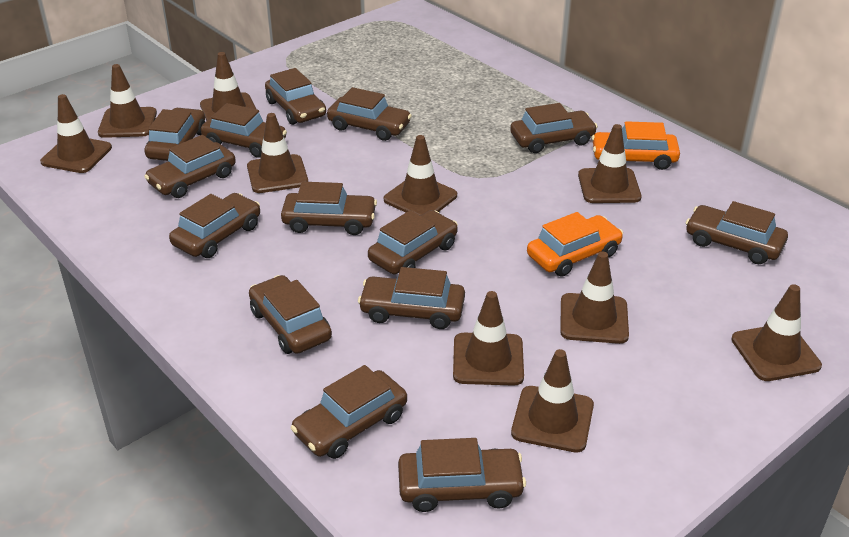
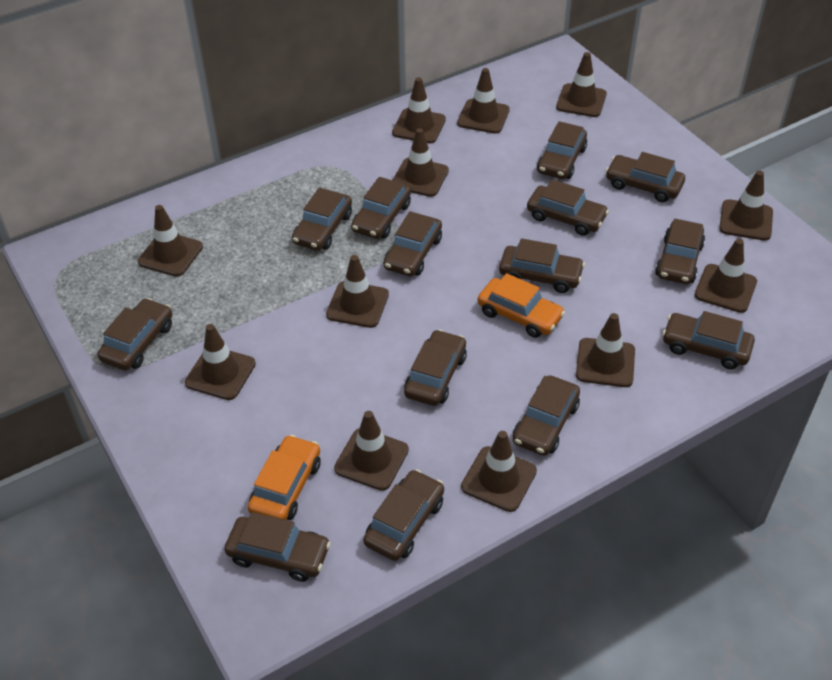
brown traffic cone: [40,94,112,173] [98,64,157,138] [200,52,256,121] [247,113,308,193] [384,135,457,216] [453,291,524,386] [511,349,594,453] [560,252,629,344] [578,124,641,203] [731,284,822,381] = 10 -> [138,205,203,277] [185,324,256,400] [326,255,389,328] [334,411,409,491] [392,77,446,143] [393,128,449,197] [457,68,510,134] [461,431,537,512] [556,52,607,117] [576,313,635,387] [695,239,757,313] [719,171,773,241] = 12

